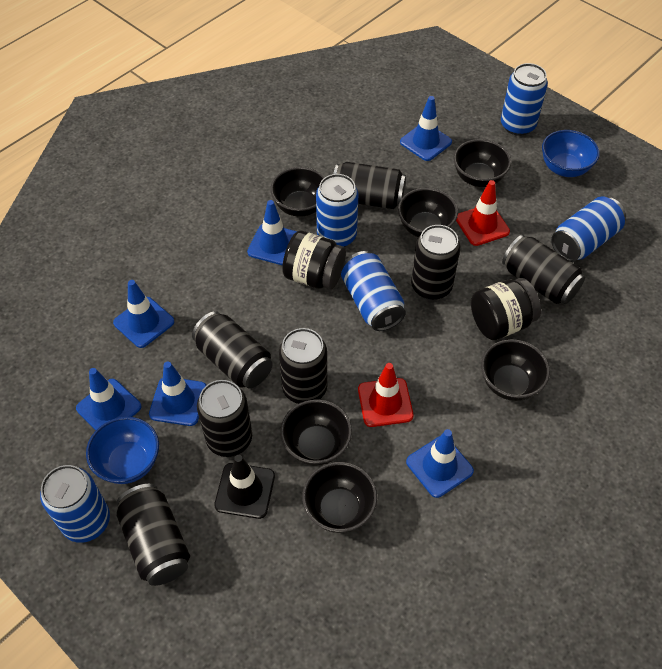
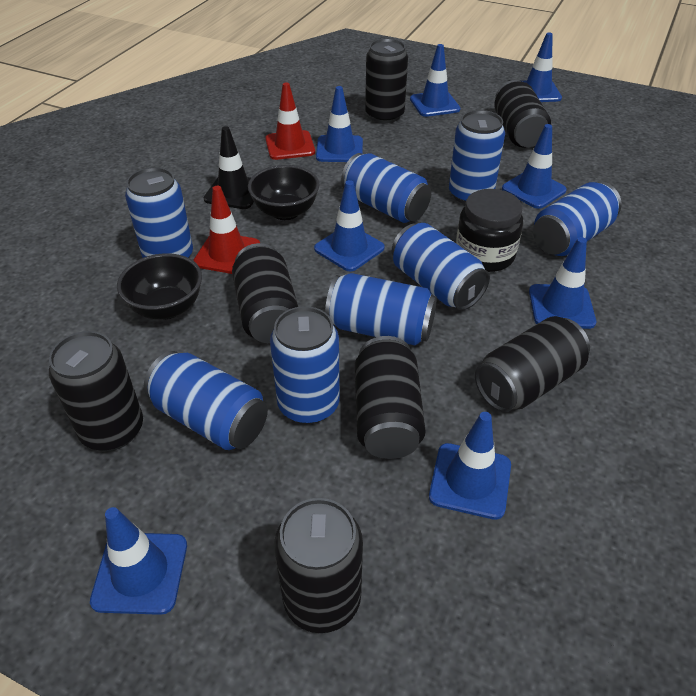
black bowl: [270,167,325,217] [281,399,352,466] [302,462,377,533] [398,188,458,237] [454,139,511,187] [481,339,550,401] = 6 -> [117,253,202,320] [248,165,320,220] = 2
black jar: [282,231,346,289] [471,278,541,340] = 2 -> [456,189,523,272] = 1
blue bowl: [86,417,159,484] [542,130,600,177] = 2 -> none = 0
blue can: [40,465,110,543] [316,174,359,247] [341,251,406,331] [501,63,548,136] [551,197,626,262] = 5 -> [125,167,193,258] [144,351,268,450] [270,306,340,424] [325,273,437,346] [341,153,431,223] [392,223,490,310] [449,110,505,204] [533,182,622,256] = 8
blue traffic cone: [76,368,141,430] [113,280,174,348] [149,361,206,426] [247,200,297,265] [400,96,452,161] [406,429,474,498] = 6 -> [90,507,187,615] [314,180,385,272] [316,86,363,162] [410,44,460,117] [429,412,511,520] [502,124,567,209] [522,32,562,102] [529,237,596,329] = 8

